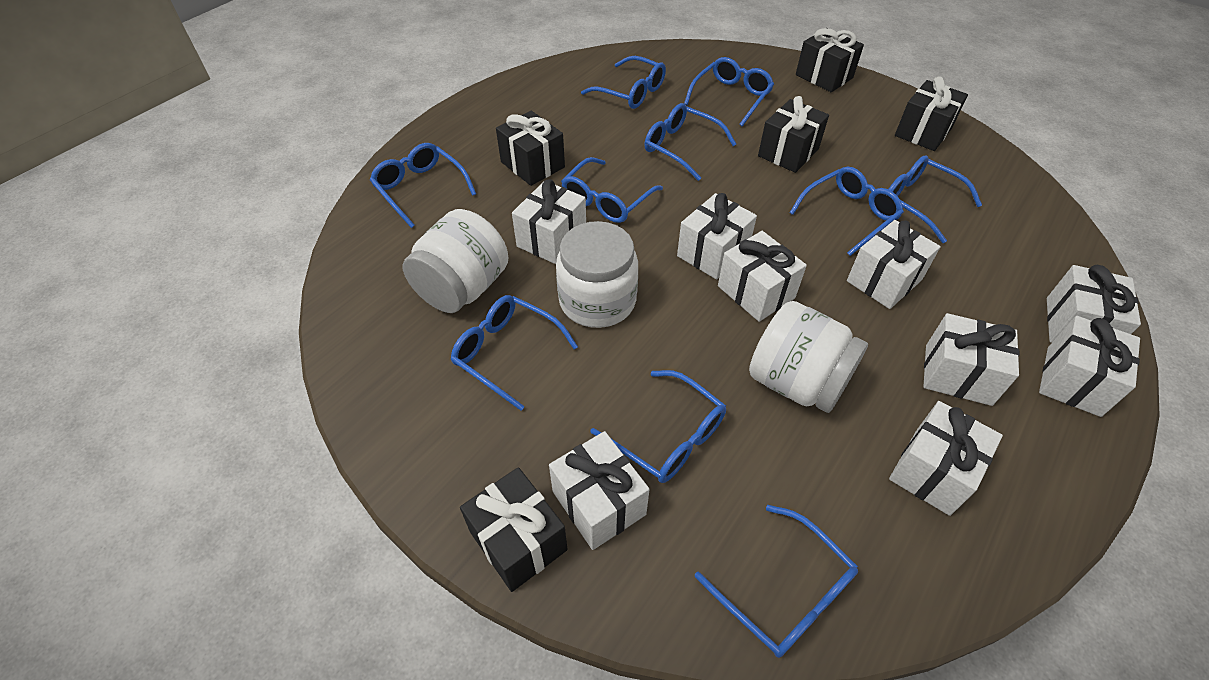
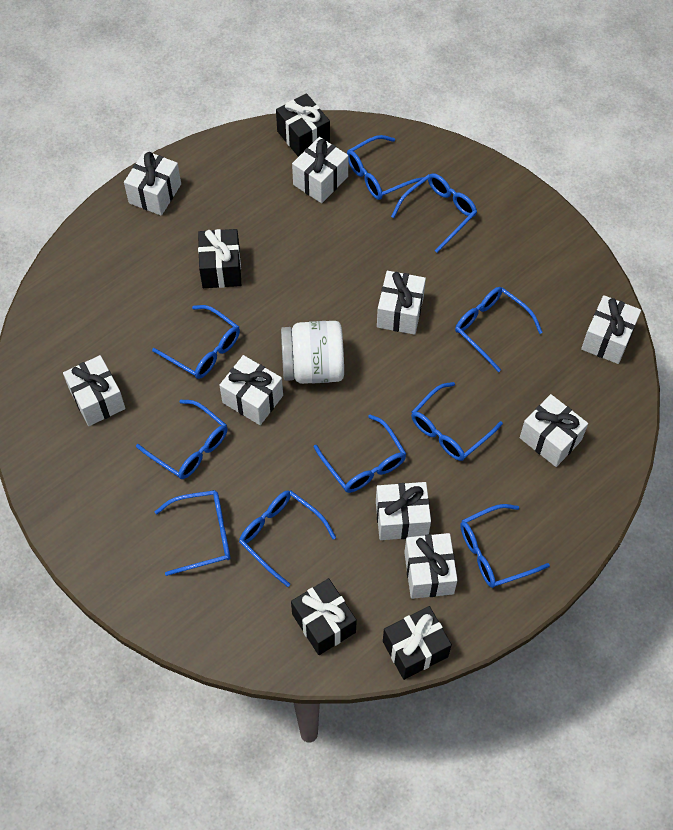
black gift: [460,467,568,592] [496,111,565,186] [758,96,829,173] [796,28,864,92] [895,76,968,151] = 5 -> [198,229,241,288] [276,93,330,157] [291,578,357,655] [383,606,452,680] = 4
white jar: [403,209,509,313] [556,221,638,328] [749,301,868,413] = 3 -> [281,321,344,384] = 1

